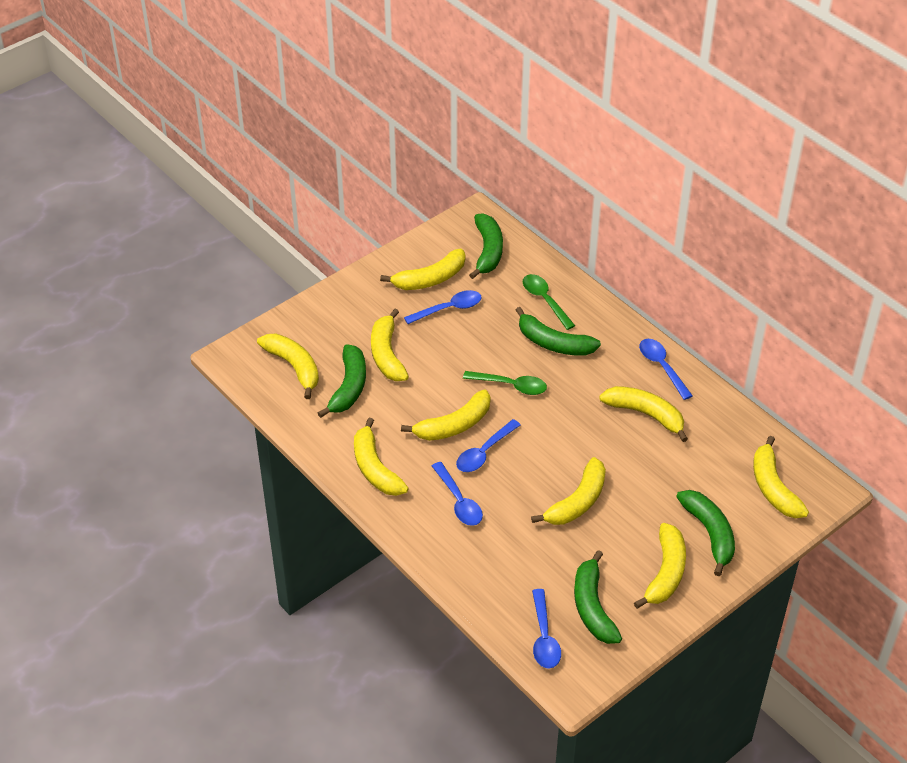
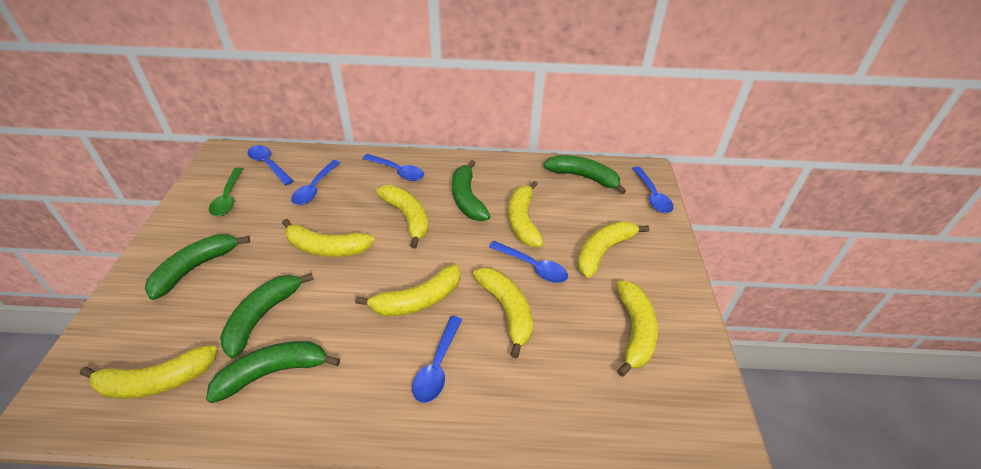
blue spoon: [404,290,482,324] [432,462,483,526] [456,419,521,472] [532,589,561,669] [639,339,693,400] = 5 -> [247,145,293,185] [291,160,340,205] [362,154,424,181] [412,316,462,403] [489,241,568,283] [632,166,674,213] = 6
green spoon: [463,371,547,395] [523,274,575,330] = 2 -> [209,168,243,216] = 1
yellow banana: [257,334,319,399] [354,418,409,496] [371,309,409,381] [380,249,466,290] [401,390,491,441] [531,457,606,525] [599,386,688,442] [634,523,686,609] [753,436,809,518] = 9 -> [80,345,217,399] [282,219,375,257] [355,264,461,316] [376,185,428,248] [473,267,533,358] [508,181,544,247] [577,221,649,278] [617,280,658,377] = 8

